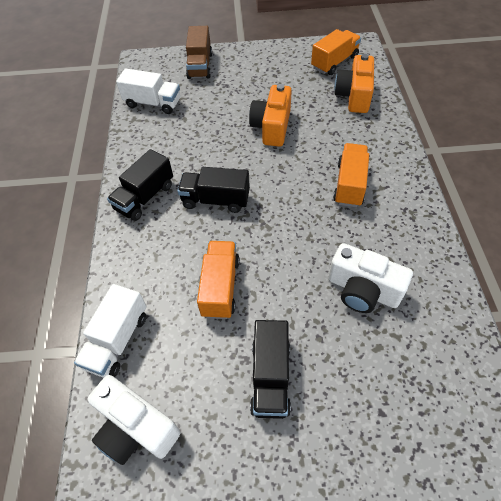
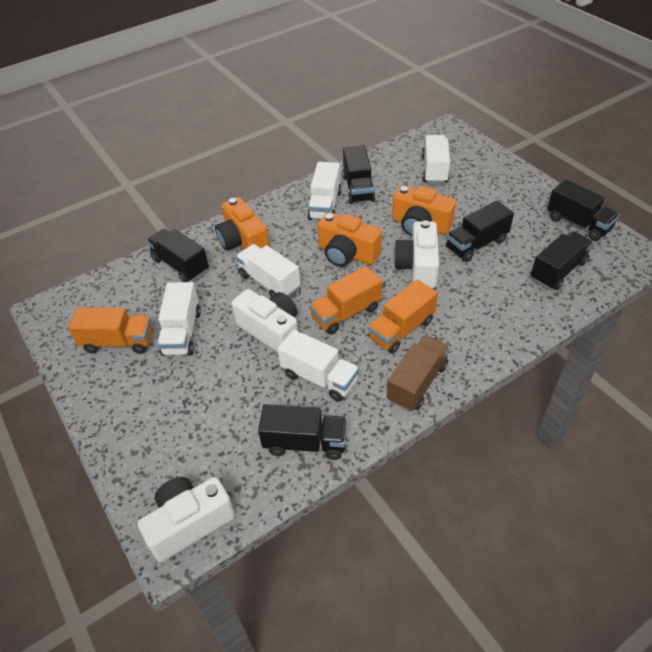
black truck: [107,149,173,221] [177,167,250,213] [250,320,291,419] = 3 -> [147,229,209,282] [258,404,347,460] [342,145,375,204] [446,201,514,262] [531,231,593,290] [547,179,620,241] = 6
orange camera: [249,84,292,147] [334,54,374,113] = 2 -> [215,197,269,250] [318,212,382,267] [392,185,456,236] = 3
white camera: [87,375,180,465] [328,243,413,313] = 2 -> [138,477,235,562] [232,289,298,353] [394,220,439,288] = 3
white truck: [74,284,147,378] [116,68,180,114] = 2 -> [157,282,201,356] [236,244,300,297] [278,330,359,401] [307,162,342,220] [421,135,450,184] = 5

